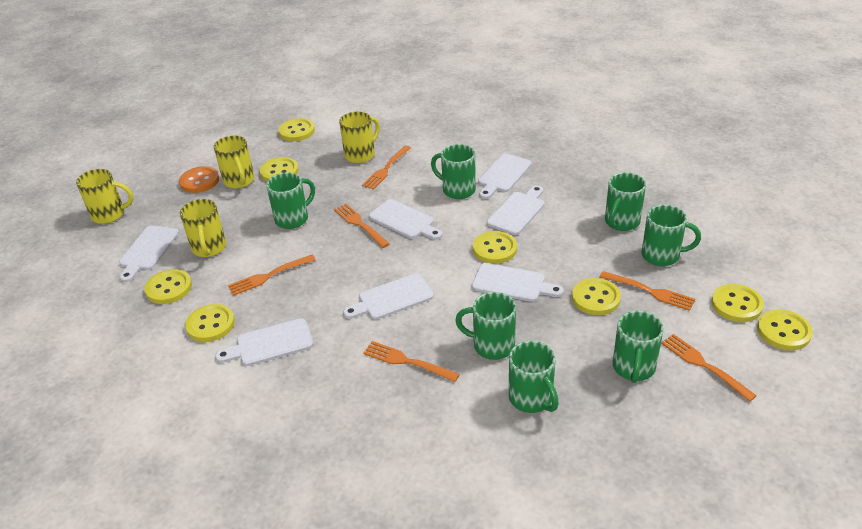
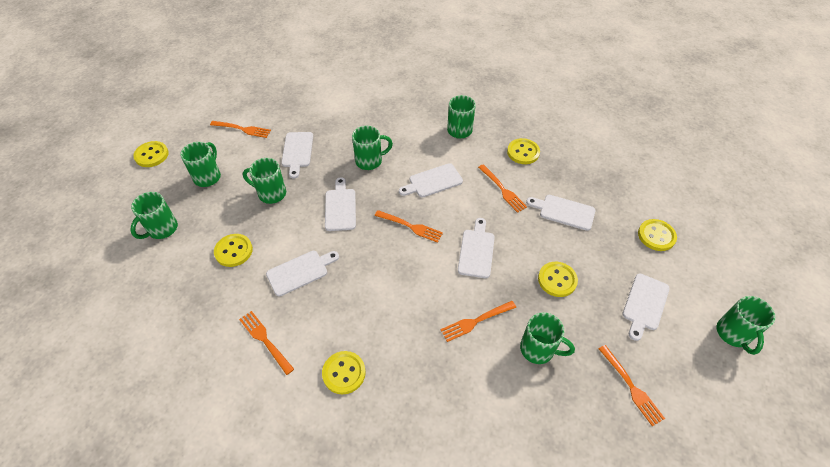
orange button: [179,166,219,193] = 1 -> none = 0
yellow button: [144,269,192,304] [185,304,235,342] [260,157,299,182] [278,118,315,141] [473,231,517,264] [572,278,621,315] [711,284,764,322] [757,309,813,350] = 8 -> [133,141,169,167] [214,234,253,267] [322,351,366,395] [507,138,540,164] [538,262,578,297] [638,219,677,251] = 6
yellow mug: [76,169,133,224] [180,199,226,257] [214,136,255,189] [339,112,380,163] = 4 -> none = 0

